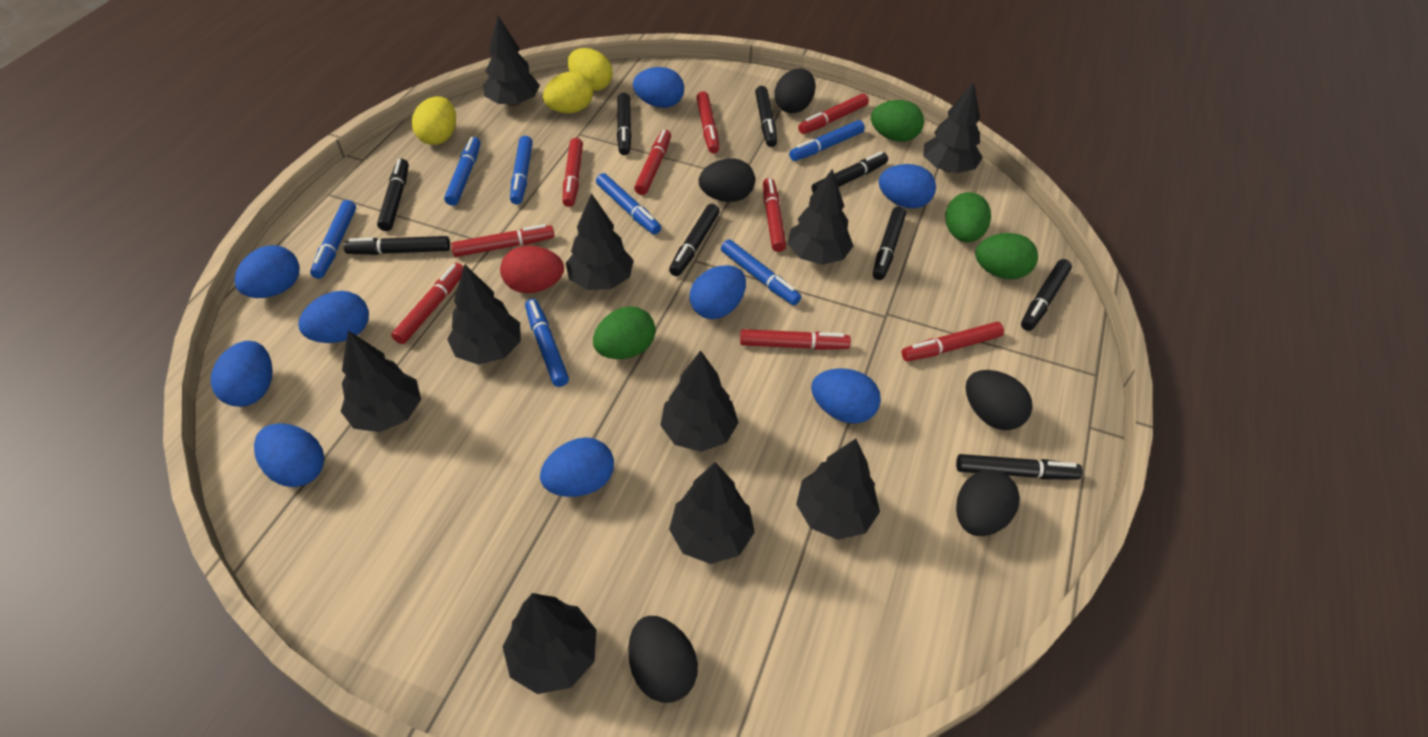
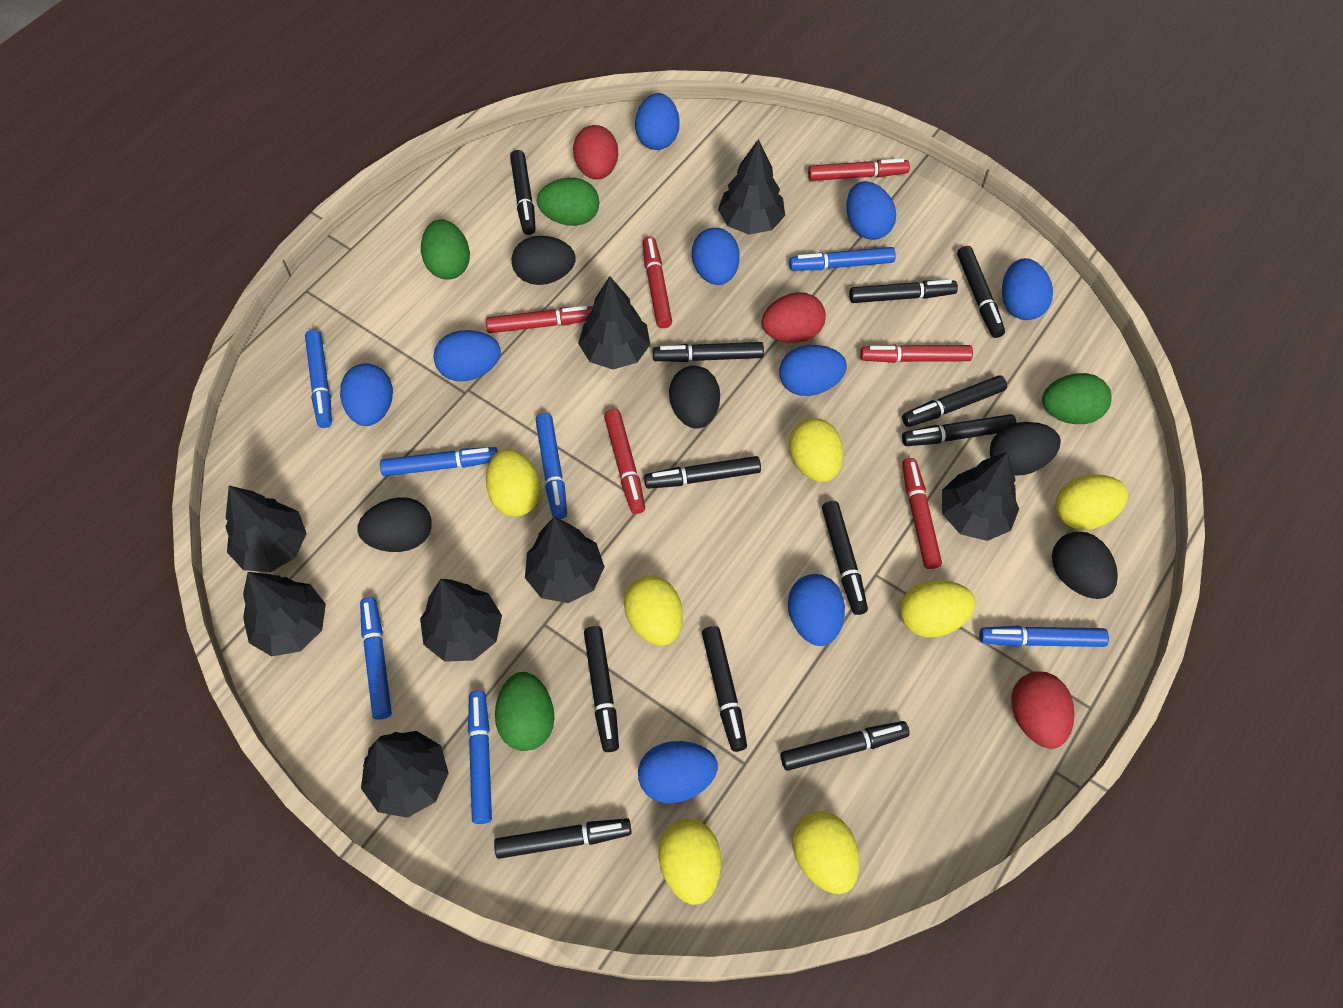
black marker: [343,236,450,255] [377,159,409,231] [617,93,632,155] [669,204,720,276] [755,86,777,147] [812,151,888,193] [873,207,906,280] [956,454,1083,479] [1021,259,1072,331] = 9 -> [494,818,632,859] [510,150,536,235] [584,626,619,752] [644,456,761,489] [653,342,764,362] [702,626,747,752] [781,721,910,771] [822,501,868,615] [849,280,958,303] [902,375,1007,427] [902,414,1017,446] [957,246,1005,338] = 12
black tree: [340,331,421,432] [447,264,521,365] [484,16,540,107] [503,593,596,694] [566,193,634,290] [660,350,739,452] [669,462,755,564] [788,169,853,265] [796,438,880,540] [924,82,983,173] = 10 -> [225,486,307,572] [243,572,326,656] [361,731,449,818] [420,579,502,662] [525,517,605,603] [578,276,650,370] [718,139,785,235] [942,452,1019,541] = 8
red egg: [500,246,564,293] = 1 -> [573,125,618,180] [761,292,826,343] [1011,671,1074,749] = 3
red marker: [391,263,464,344] [451,224,555,257] [563,138,583,207] [634,129,671,195] [696,91,719,153] [740,329,851,350] [763,178,786,252] [798,93,869,134] [902,322,1004,361] = 9 -> [486,306,593,333] [604,409,645,514] [643,236,672,328] [808,158,910,181] [860,344,973,363] [902,458,942,569] = 6
yellow egg: [412,96,456,145] [543,72,593,113] [568,48,612,91] = 3 -> [486,449,541,516] [624,575,683,646] [658,819,721,905] [789,418,843,482] [792,811,860,894] [900,580,976,637] [1056,474,1128,530] = 7

